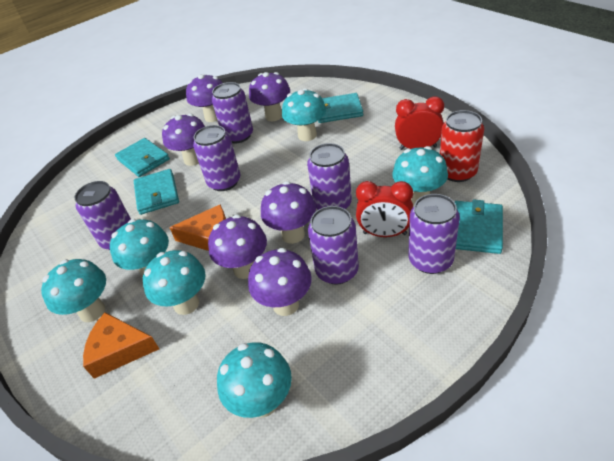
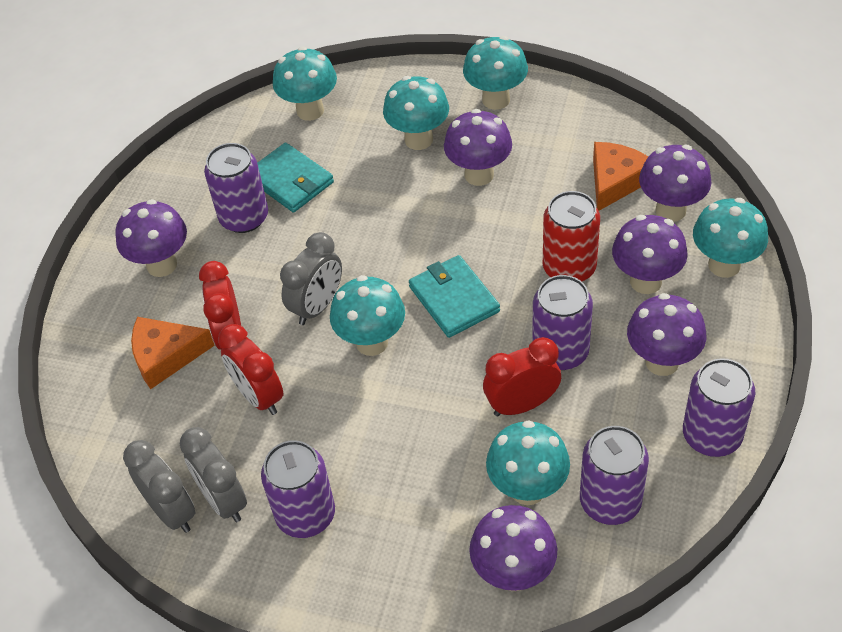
grey clock: none = 0 -> [123,440,195,533] [180,427,247,522] [280,232,342,325] = 3
purple can: [74,181,131,250] [193,125,241,191] [212,82,253,143] [307,143,352,210] [308,206,359,285] [408,194,460,274] = 6 -> [204,143,268,233] [261,440,335,538] [532,275,593,370] [580,426,649,525] [683,358,755,457] = 5
red clock: [356,181,413,237] [395,96,444,150] = 2 -> [199,261,241,350] [218,324,283,415] [483,337,561,416] = 3
turquoise wallet: [115,138,170,177] [134,169,179,215] [318,93,363,123] [454,200,503,254] = 4 -> [257,143,334,213] [409,255,500,338] = 2

